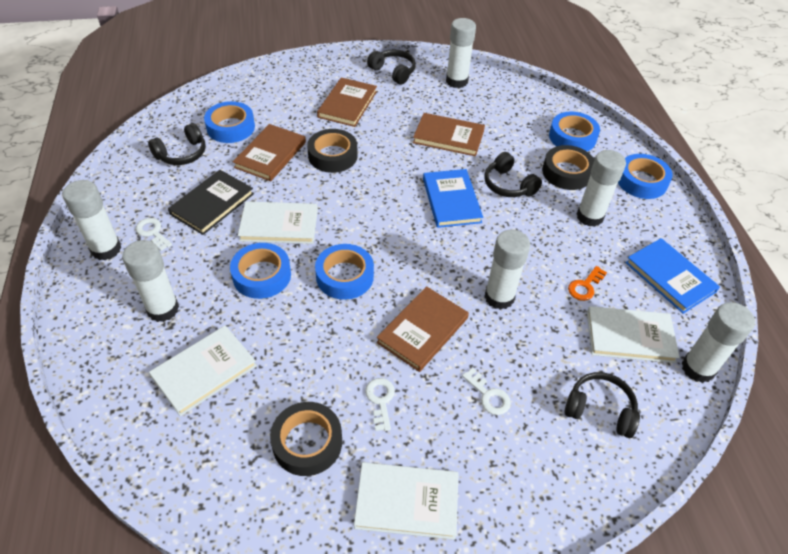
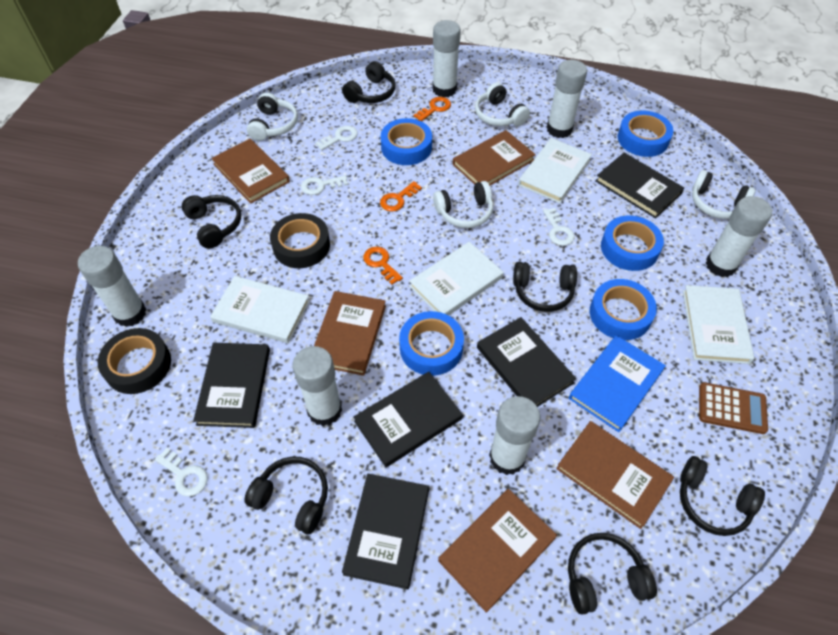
black book: [168,170,254,235] = 1 -> [193,343,270,428] [342,474,429,589] [353,372,463,467] [477,317,576,407] [596,153,684,218] = 5
black headphones: [148,123,206,165] [367,50,416,85] [484,152,542,197] [564,372,640,438] = 4 -> [182,195,241,248] [244,456,328,534] [342,61,395,103] [513,262,577,312] [568,533,657,615] [680,456,765,536] = 6
black tape: [270,402,342,476] [307,129,358,173] [542,145,594,190] = 3 -> [98,328,171,394] [270,213,330,268] = 2
blue book: [423,169,483,228] [625,238,720,314] = 2 -> [569,335,666,432] = 1
brown book: [233,124,306,181] [317,78,377,127] [376,286,469,372] [413,113,485,156] = 4 -> [211,139,290,204] [314,291,386,376] [438,489,557,613] [453,130,536,186] [556,421,674,529] = 5
brown calculator: none = 0 -> [699,382,768,434] = 1
orange key: [568,266,607,301] = 1 -> [363,246,403,285] [380,181,422,212] [414,97,451,121] = 3
white headphones: none = 0 -> [247,93,298,141] [433,181,493,228] [475,82,530,126] [692,170,756,219] = 4
white key: [135,218,172,251] [365,378,395,431] [462,368,511,415] = 3 -> [155,448,208,497] [301,175,348,195] [316,126,358,150] [543,208,575,246] = 4

